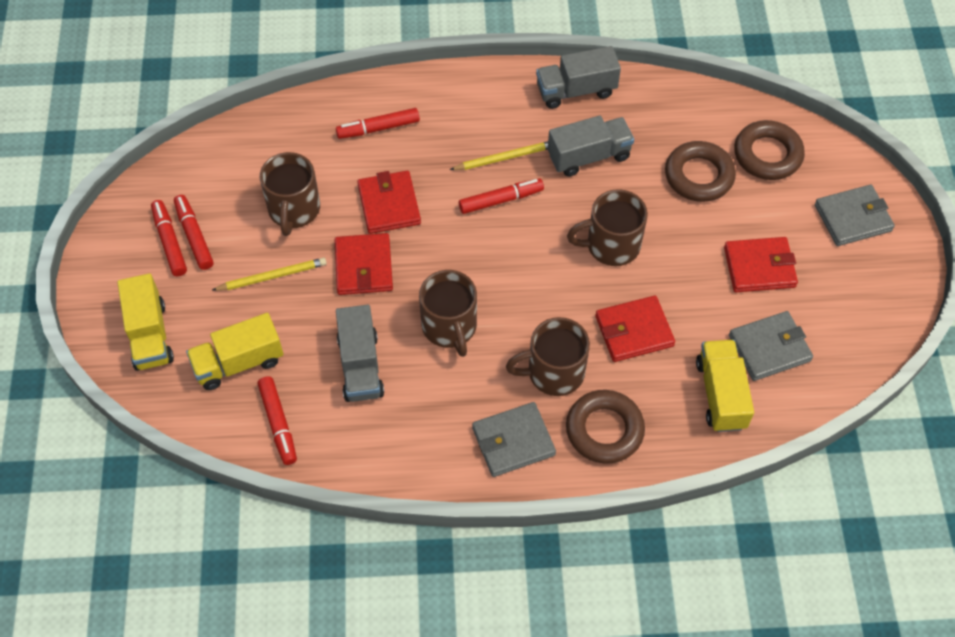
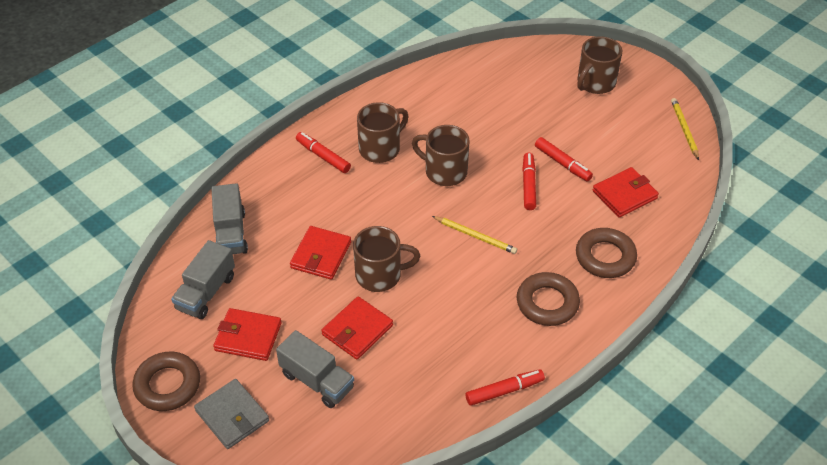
grey wallet: [472,402,556,477] [729,311,813,381] [815,185,895,246] = 3 -> [194,379,269,449] = 1
red marker: [151,200,187,276] [174,195,214,270] [258,376,297,465] [336,108,420,139] [459,178,544,214] = 5 -> [296,132,351,173] [465,369,545,406] [522,153,536,210] [535,137,593,181] = 4
yellow truck: [117,273,174,371] [186,313,284,390] [696,339,754,432] = 3 -> none = 0

